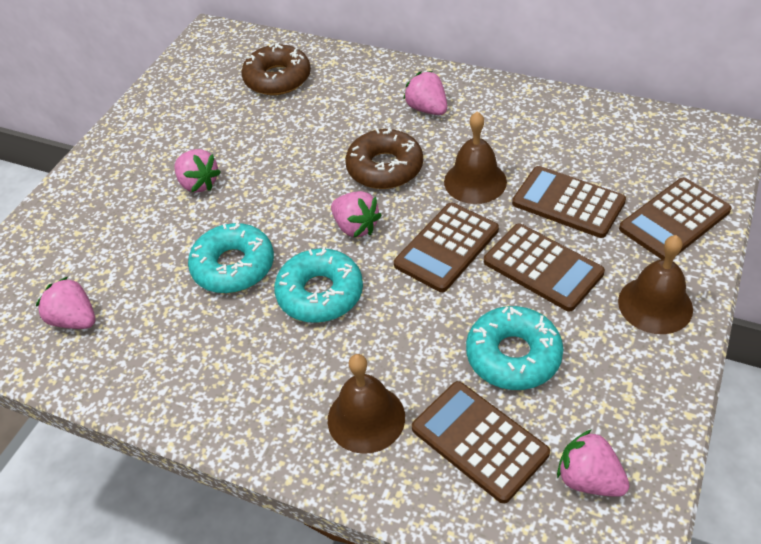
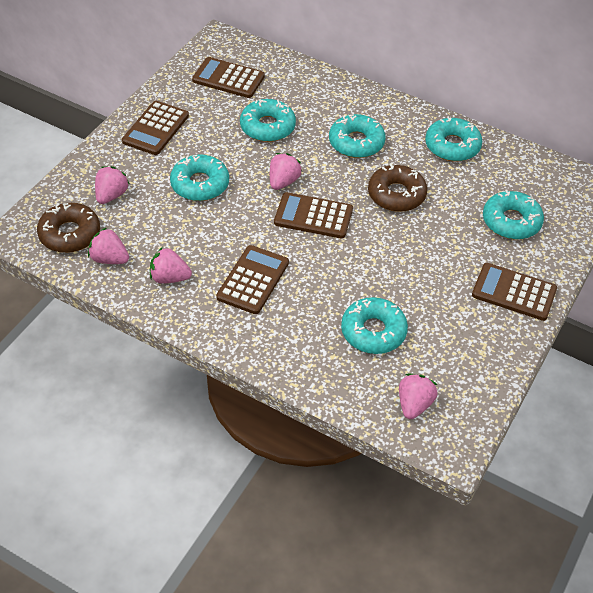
brown bell: [328,354,405,454] [444,111,507,204] [618,235,693,334] = 3 -> none = 0
turquoise donut: [188,221,274,293] [274,246,363,323] [466,306,563,390] = 3 -> [170,155,229,201] [240,99,296,142] [329,114,386,158] [341,297,408,354] [425,116,482,161] [483,190,544,239] = 6

